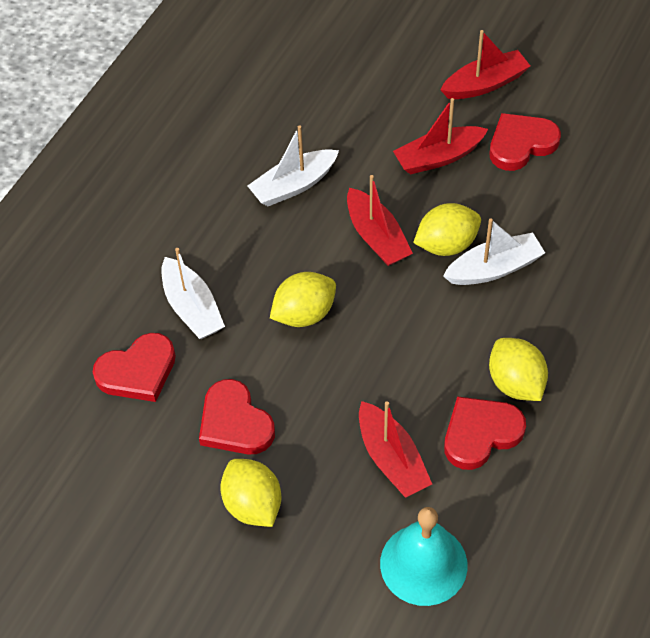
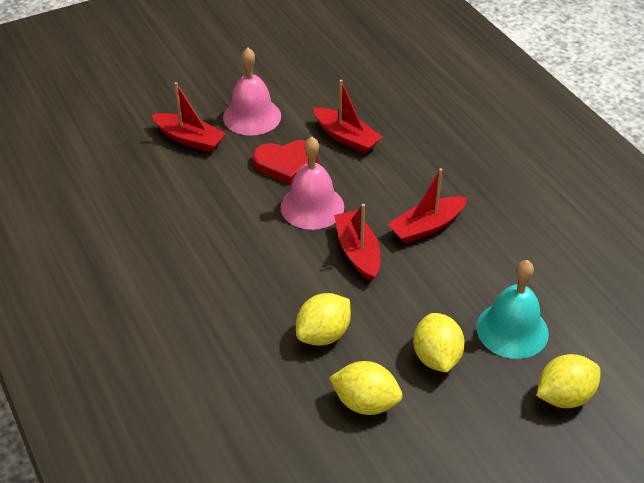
pink bell: none = 0 -> [223,48,281,136] [280,137,344,230] = 2
red heart: [93,333,176,402] [199,379,275,455] [444,396,526,470] [490,113,561,171] = 4 -> [253,140,318,185] = 1
white boat: [161,248,225,339] [247,125,339,206] [443,219,545,285] = 3 -> none = 0

